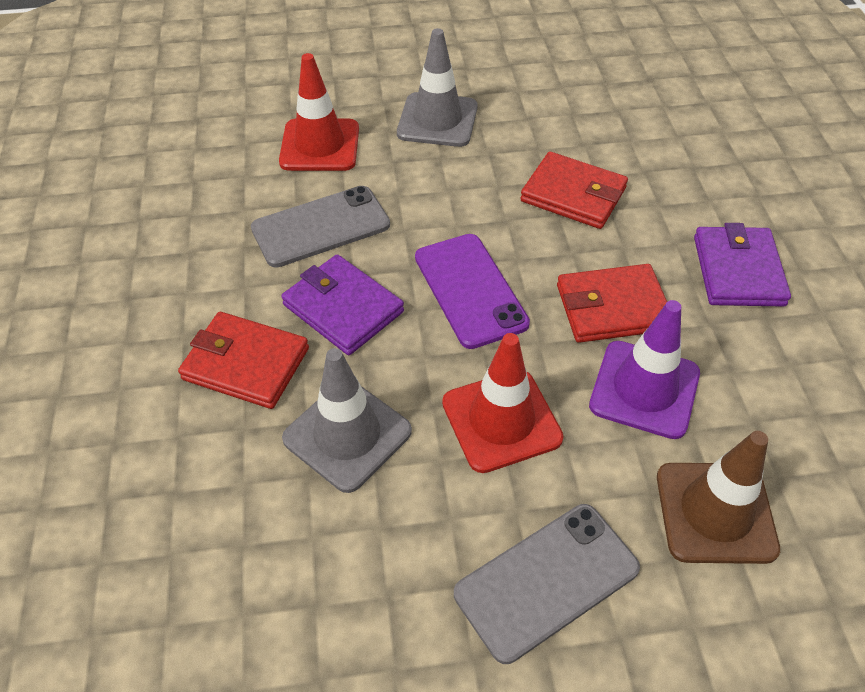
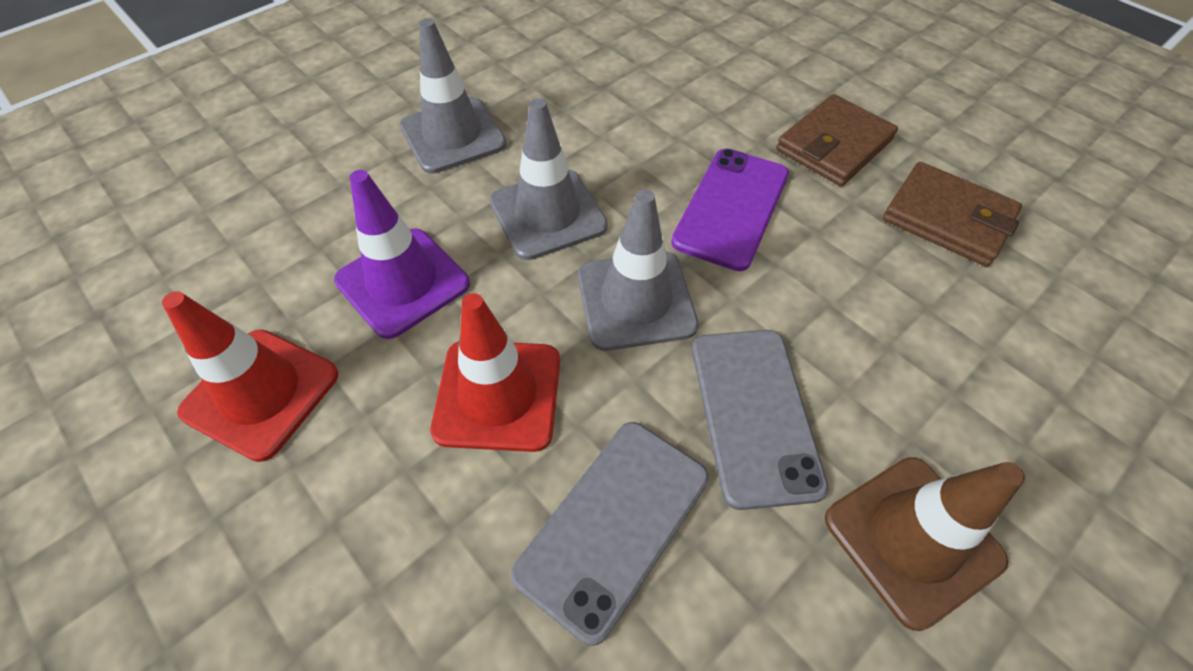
brown wallet: none = 0 -> [776,94,898,186] [883,162,1022,267] = 2
grey traffic cone: [282,348,412,493] [397,28,478,147] = 2 -> [400,18,506,174] [489,98,608,260] [578,189,699,351] = 3
purple wallet: [281,254,404,355] [694,223,791,307] = 2 -> none = 0
red wallet: [178,312,309,409] [520,152,628,229] [557,264,667,343] = 3 -> none = 0

